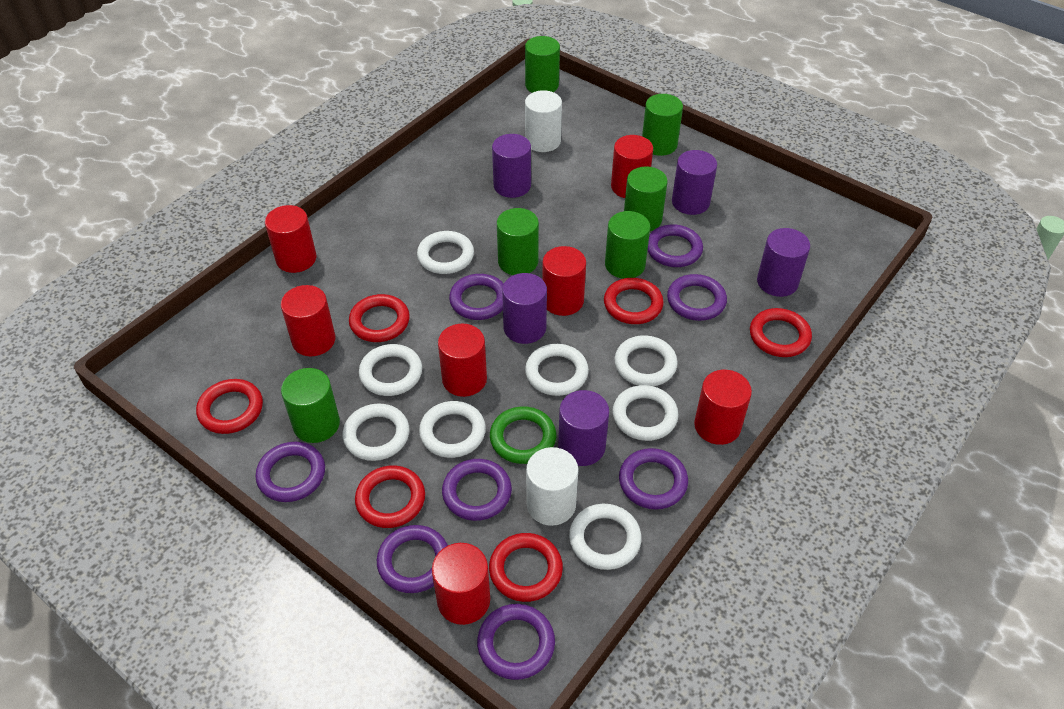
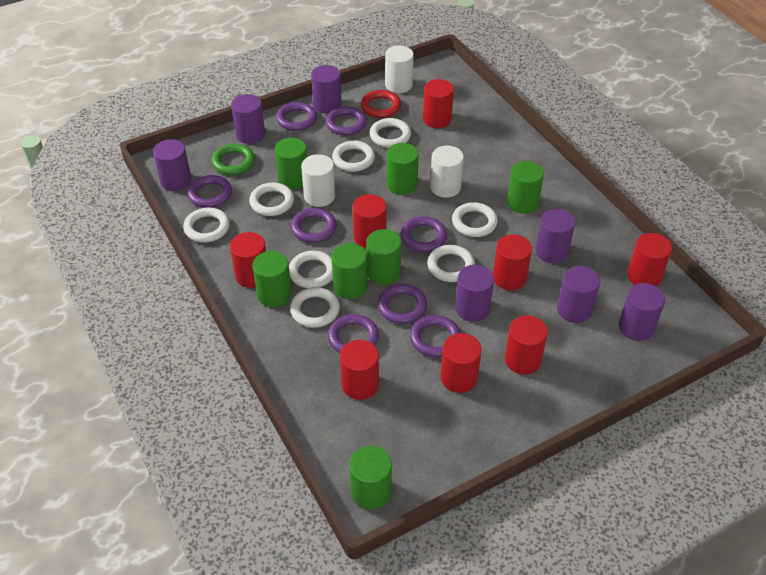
green cylinder: [281,368,340,443] [497,208,539,275] [525,36,560,93] [605,211,650,279] [624,166,667,231] [642,94,683,156] = 6 -> [252,251,292,307] [275,138,307,189] [332,243,368,299] [349,446,392,510] [366,229,401,285] [387,143,419,195] [507,161,544,214] = 7
purple cylinder: [492,134,531,198] [502,273,547,344] [558,390,609,466] [672,150,717,215] [757,228,810,297] = 5 -> [153,139,192,191] [231,94,265,144] [311,65,342,113] [455,265,494,322] [535,209,575,263] [557,266,600,323] [619,283,665,341] = 7
red cylinder: [265,205,316,273] [281,285,335,356] [432,543,490,625] [438,324,487,397] [542,246,586,316] [611,135,653,198] [694,370,752,445] = 7 -> [230,232,266,288] [340,340,379,400] [353,194,387,248] [423,79,454,128] [441,333,482,393] [493,234,532,290] [505,316,548,375] [627,233,672,286] = 8
red ring: [196,379,263,434] [349,294,410,342] [355,465,425,528] [489,533,563,602] [604,278,664,324] [750,308,812,357] = 6 -> [361,90,401,118] = 1
white cylinder: [525,90,562,152] [526,447,579,526] = 2 -> [301,154,335,207] [385,46,414,93] [430,146,464,198] = 3

